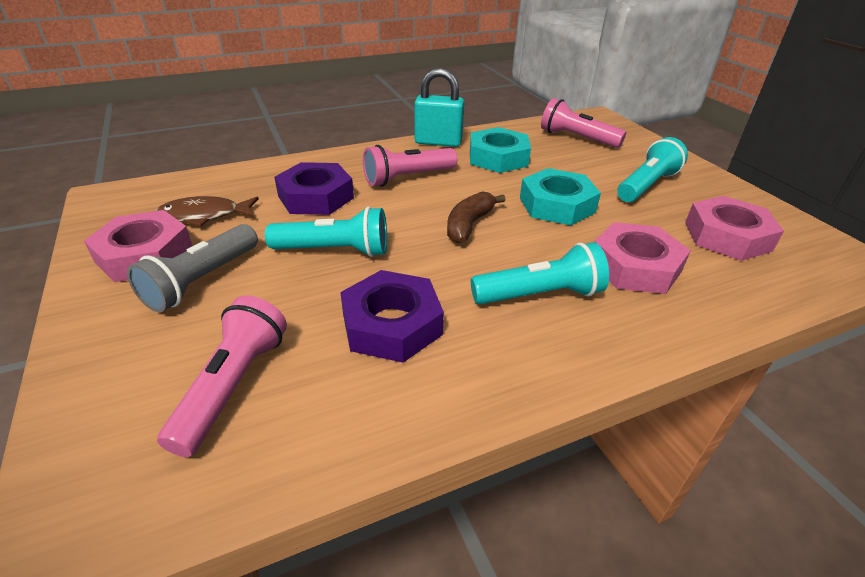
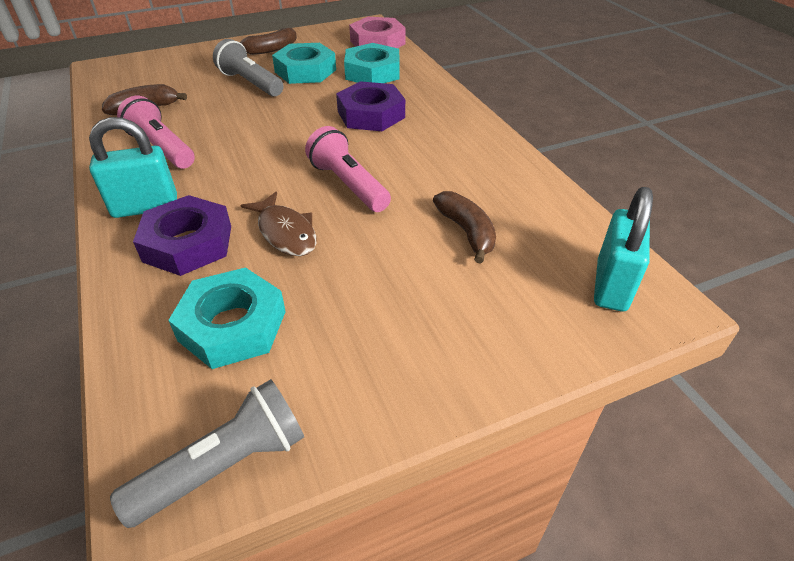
brown banana: [447,192,505,243] = 1 -> [102,84,187,115] [240,28,297,55] [433,191,496,264] = 3
grey flashlight: [127,224,258,312] = 1 -> [110,379,304,528] [213,39,284,97] = 2
pink flashlight: [157,295,287,457] [363,145,458,187] [541,98,626,148] = 3 -> [117,96,195,169] [305,126,391,212] = 2
pink nut: [84,210,193,282] [594,222,691,294] [685,196,784,261] = 3 -> [349,17,406,48] = 1
turquoise flashlight: [265,207,387,257] [471,242,609,304] [617,137,688,202] = 3 -> none = 0
turquoise nut: [470,127,531,173] [520,168,601,225] = 2 -> [168,267,286,369] [272,43,336,84] [344,43,400,83] = 3
turquoise padlock: [414,68,464,147] = 1 -> [89,117,177,218] [594,187,653,311] = 2

